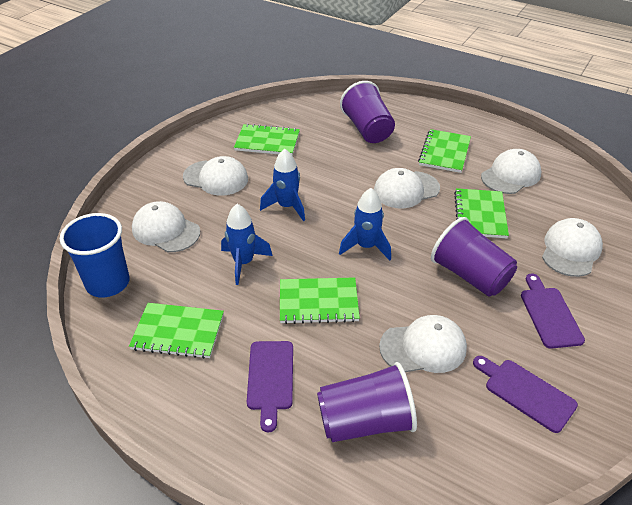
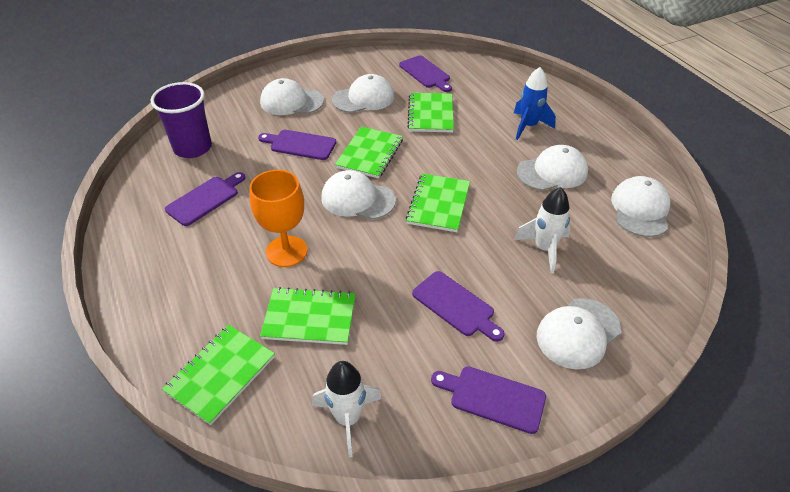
blue cup: [60,213,130,298] = 1 -> none = 0
blue rocket: [221,204,273,285] [260,149,305,221] [339,188,391,260] = 3 -> [514,67,556,140] = 1
orange goblet: none = 0 -> [249,170,307,267] = 1
purple cup: [317,362,417,442] [340,81,395,143] [431,217,517,297] = 3 -> [151,82,212,158] = 1
purple cutting board: [247,341,293,432] [473,356,578,433] [521,274,585,349] = 3 -> [165,172,245,226] [258,130,336,160] [399,55,452,92] [412,271,504,342] [431,366,546,434] = 5
white rocket: none = 0 -> [312,361,382,457] [514,187,570,273] = 2

